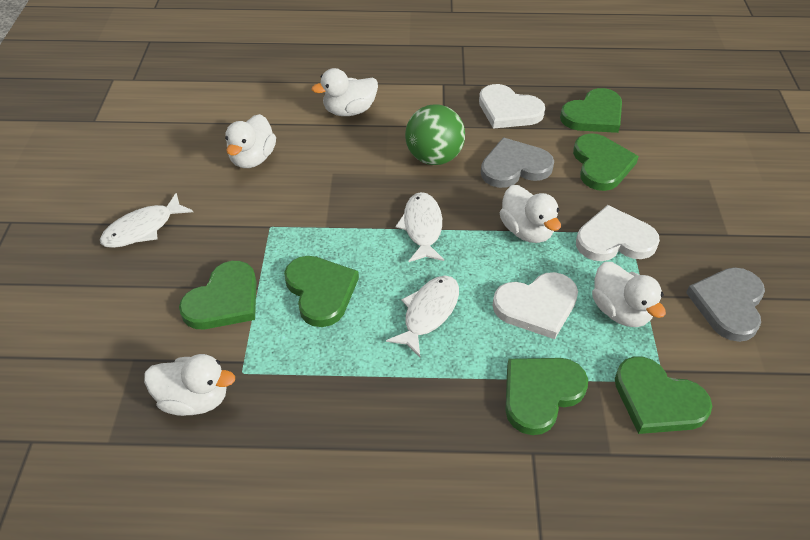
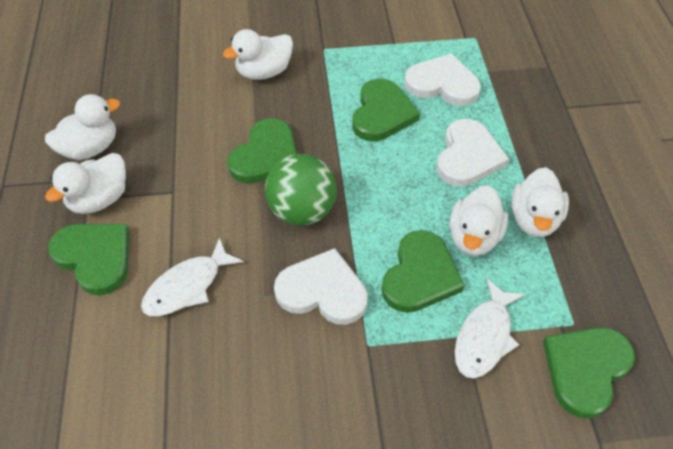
green heart: [179,261,257,329] [284,256,359,327] [505,358,588,435] [560,88,622,133] [573,133,639,191] [615,356,712,434] = 6 -> [48,224,129,295] [227,118,297,184] [352,79,420,141] [381,230,465,313] [543,327,635,419] = 5
grey heart: [481,138,554,188] [686,267,765,342] = 2 -> none = 0
white fish: [100,193,193,248] [386,275,459,357] [396,192,444,262] = 3 -> [141,237,244,316] [455,278,525,378] = 2

